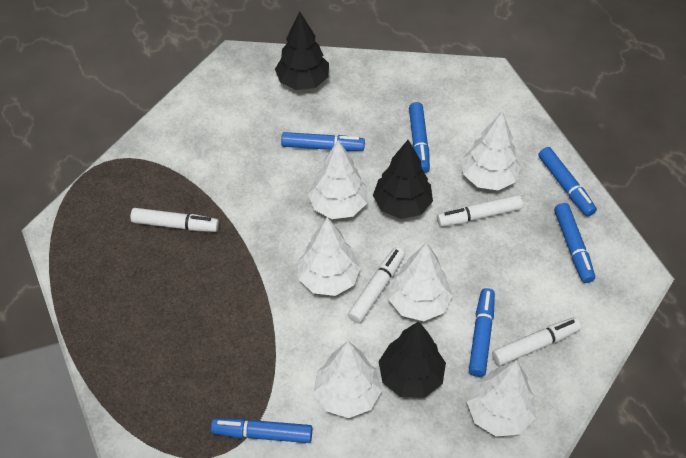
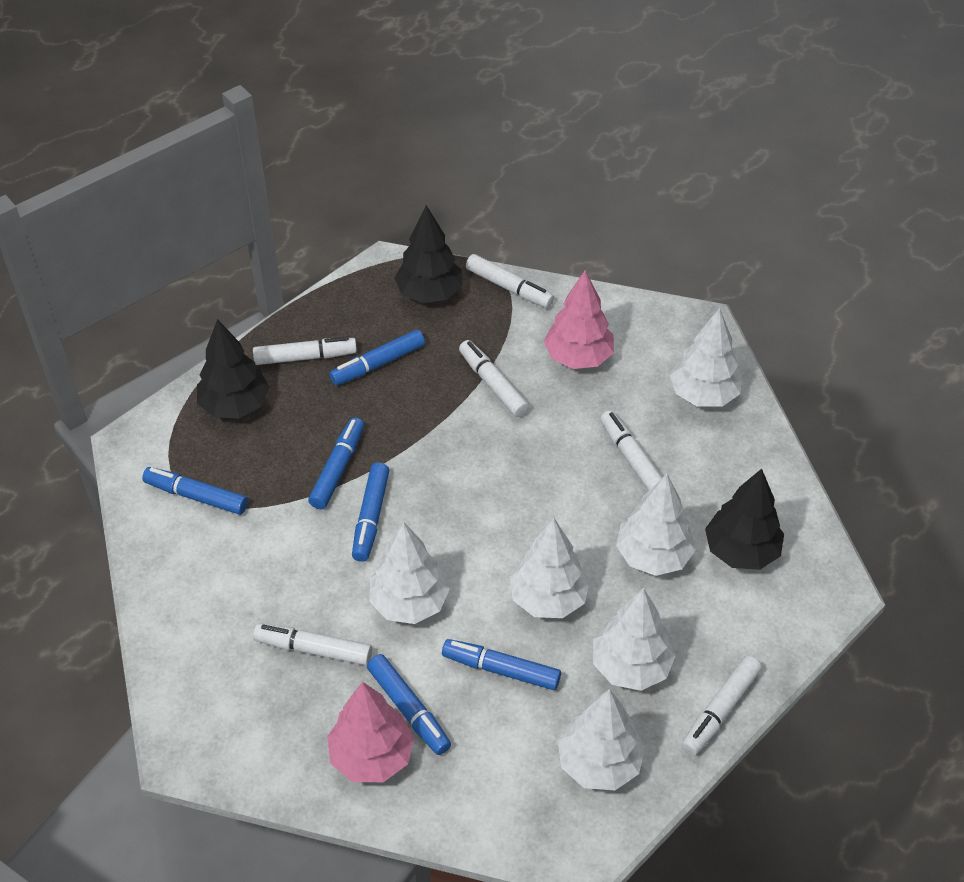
pink tree: none = 0 -> [327,682,414,782] [544,270,614,369] = 2
white marker: [130,208,219,232] [348,247,405,324] [437,194,523,227] [492,318,581,366] = 4 -> [253,337,357,365] [253,623,372,665] [459,340,529,417] [466,254,554,308] [600,411,663,491] [681,656,762,756] = 6

